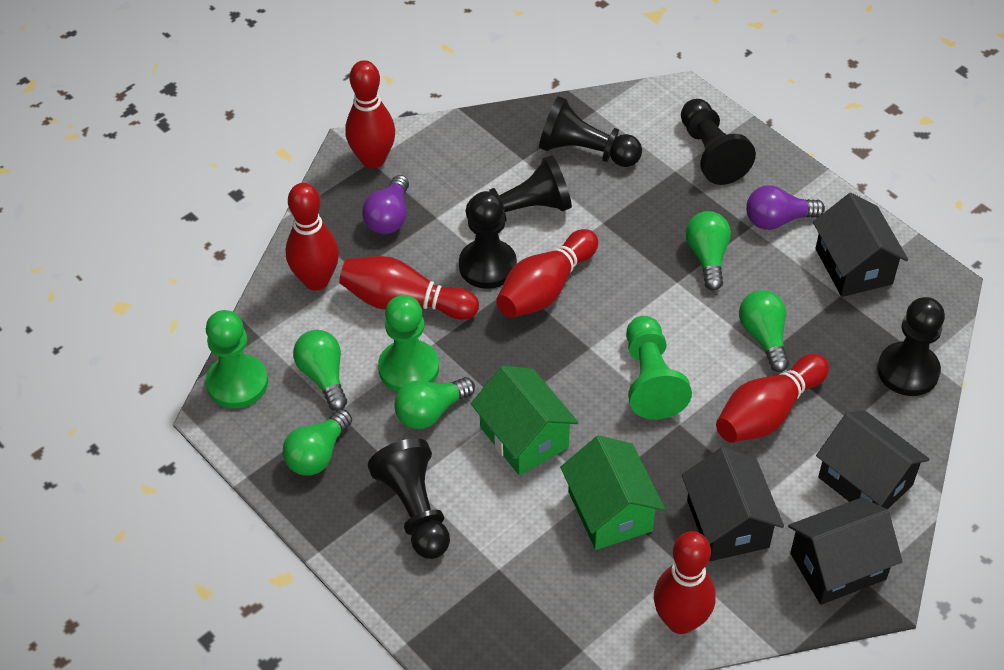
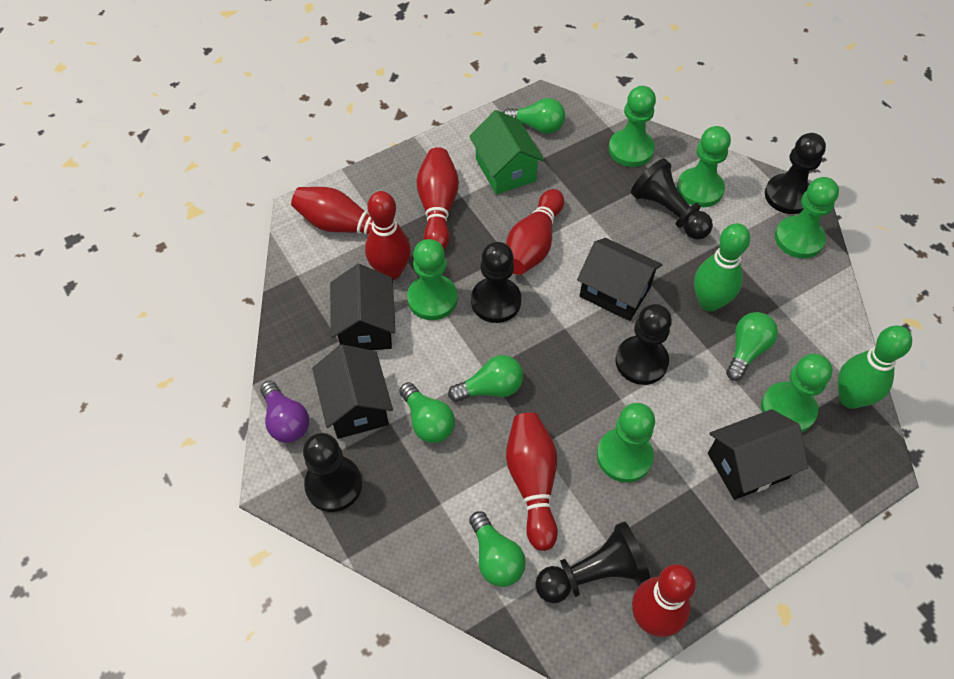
green bowling pin: none = 0 -> [694,223,750,311] [838,326,912,409] = 2
green house: [471,366,579,476] [560,435,665,550] = 2 -> [469,110,544,195] = 1
green pawn: [206,310,268,409] [378,295,439,392] [626,316,692,420] = 3 -> [407,239,458,320] [597,403,655,483] [609,86,656,167] [677,126,731,207] [761,354,832,432] [775,177,839,258] = 6
purple light bulb: [362,175,409,234] [746,185,825,230] = 2 -> [260,381,309,443] = 1

